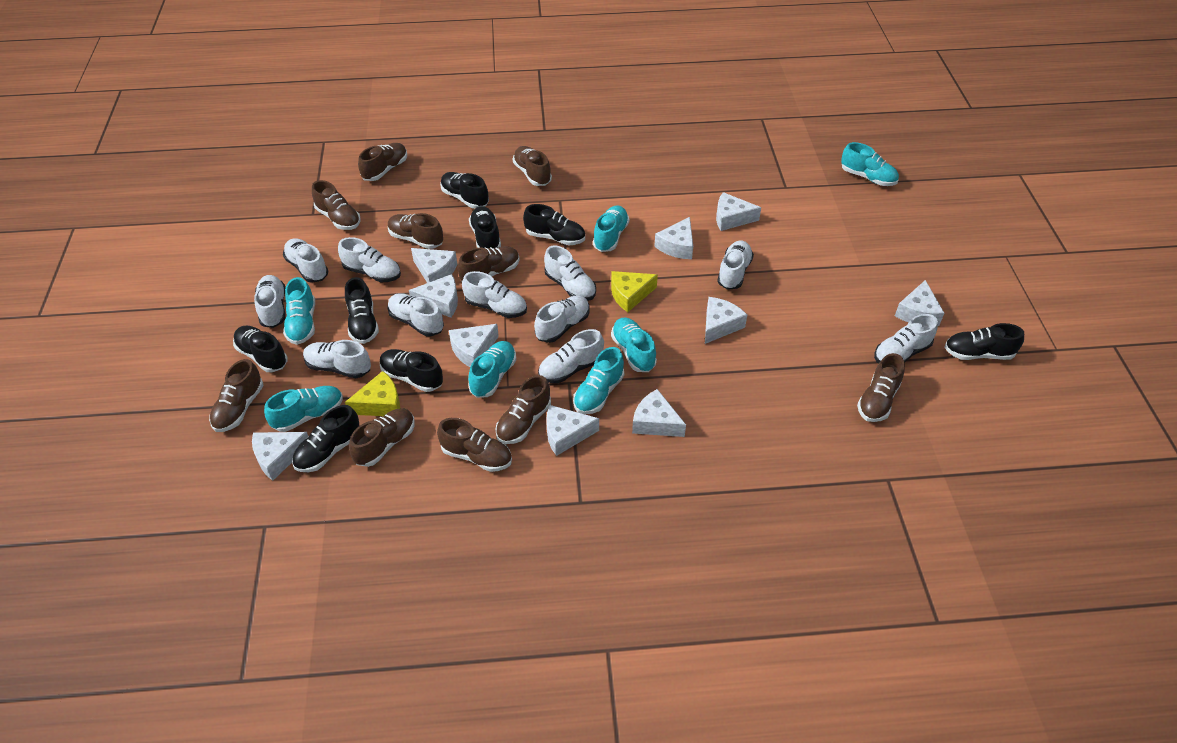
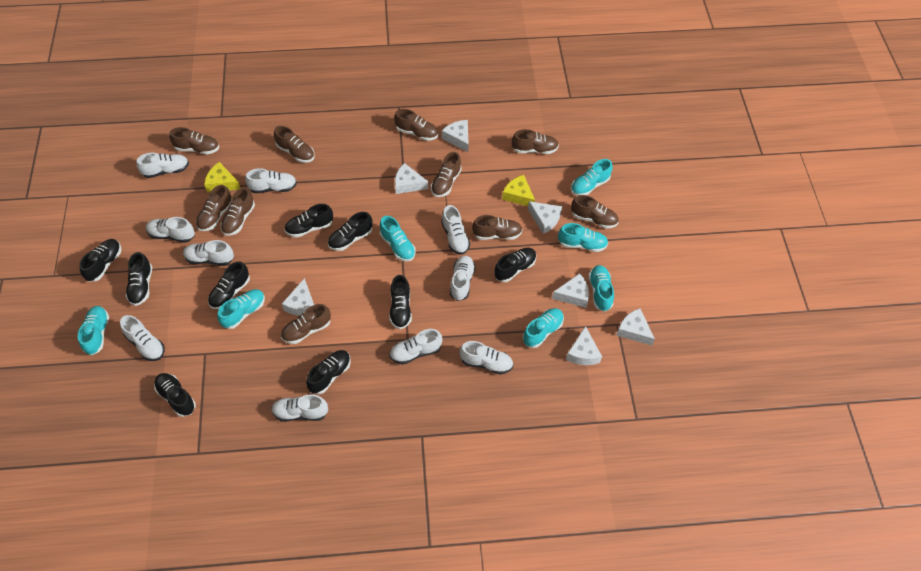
black shoe: [233,326,288,372] [292,405,359,472] [345,277,379,344] [380,349,443,392] [440,172,489,209] [469,206,501,248] [523,204,585,245] [945,323,1024,360] = 8 -> [79,239,121,282] [126,252,152,306] [154,373,196,417] [208,261,250,309] [284,204,333,238] [306,350,351,394] [328,212,372,251] [389,275,412,329] [494,248,536,282] = 9
white cheese: [252,432,309,481] [409,274,458,318] [411,248,457,283] [449,324,499,367] [546,405,599,456] [632,389,686,437] [654,217,693,259] [705,297,747,344] [716,192,761,231] [895,280,944,326] = 10 -> [282,278,314,316] [395,163,428,194] [442,120,469,152] [528,201,562,234] [552,273,589,308] [566,326,602,365] [616,308,655,345] = 7
white shoe: [254,275,286,328] [283,238,328,283] [303,340,371,378] [338,237,401,282] [388,293,444,336] [462,271,527,318] [534,296,590,343] [538,329,604,383] [544,245,596,301] [717,240,754,290] [874,314,938,363] = 11 -> [120,315,165,361] [136,153,189,178] [146,217,195,243] [183,240,234,265] [245,168,297,193] [271,394,328,422] [389,329,442,365] [441,205,470,255] [450,256,476,301] [460,341,513,374] = 10

